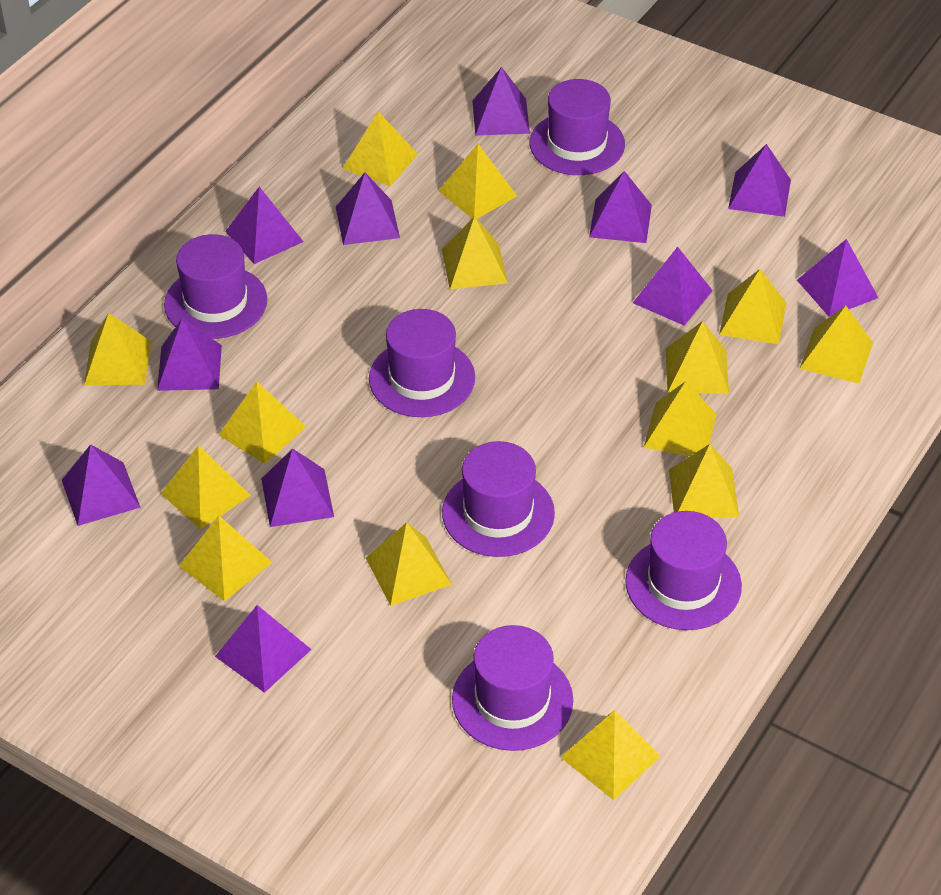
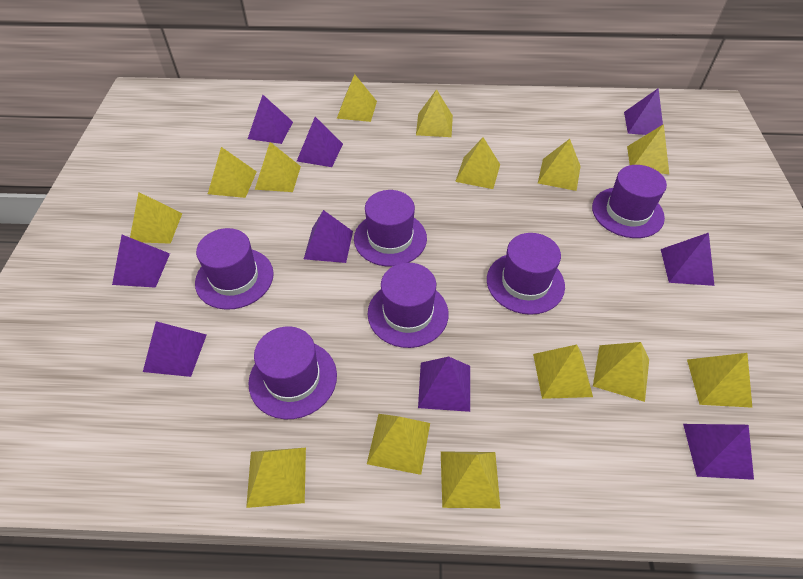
purple pyramid: [62,444,141,526] [157,318,222,391] [215,605,312,693] [225,187,304,264] [261,448,334,527] [336,173,400,245] [472,67,530,136] [589,171,652,243] [633,247,713,325] [728,144,791,217] [797,239,878,317] = 11 -> [112,235,170,288] [143,321,207,377] [248,95,293,144] [297,117,343,167] [304,210,353,263] [418,357,470,412] [624,88,663,135] [661,232,714,286] [683,424,754,480] = 9

